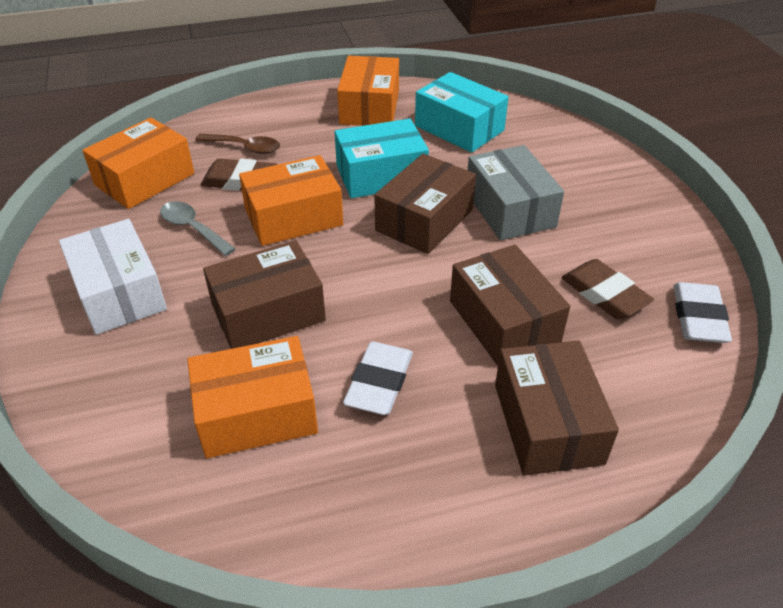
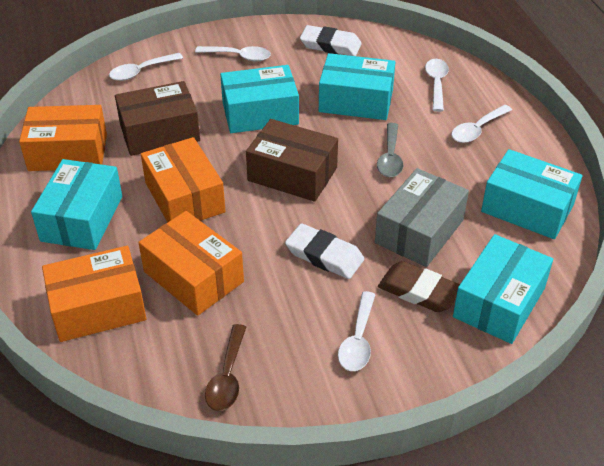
brown box: [203,240,326,349] [374,154,476,254] [450,245,570,366] [495,340,619,476] = 4 -> [115,81,200,156] [246,119,338,202] = 2
brown eraser: [200,158,277,191] [561,259,654,319] = 2 -> [378,261,460,312] = 1
turquoise box: [334,119,429,198] [415,72,509,153] = 2 -> [31,159,122,250] [220,65,299,133] [319,53,395,120] [453,234,553,344] [481,149,583,239] = 5
white box: [59,219,167,335] = 1 -> none = 0
white spoon: none = 0 -> [109,53,183,81] [195,46,271,62] [338,291,376,371] [425,59,449,112] [451,105,512,143] = 5

